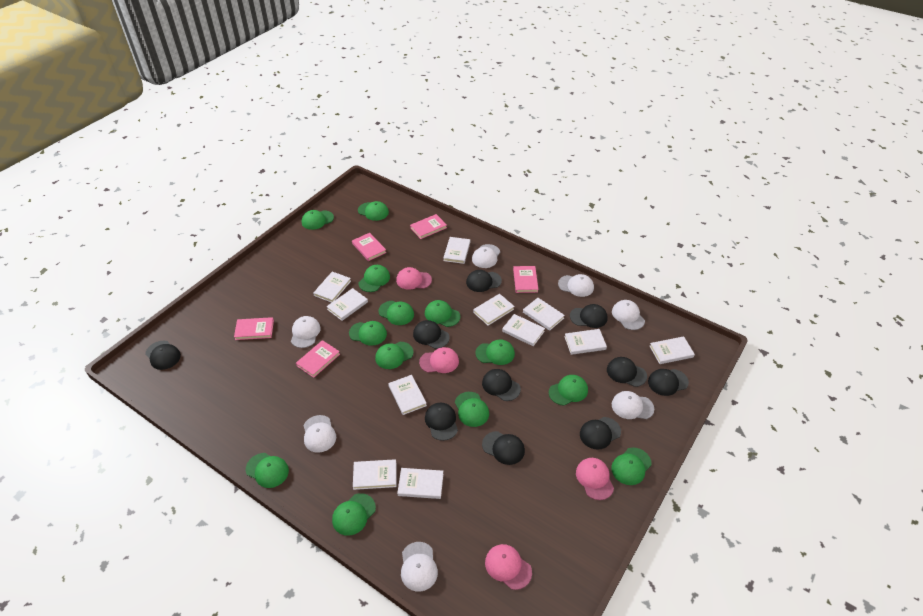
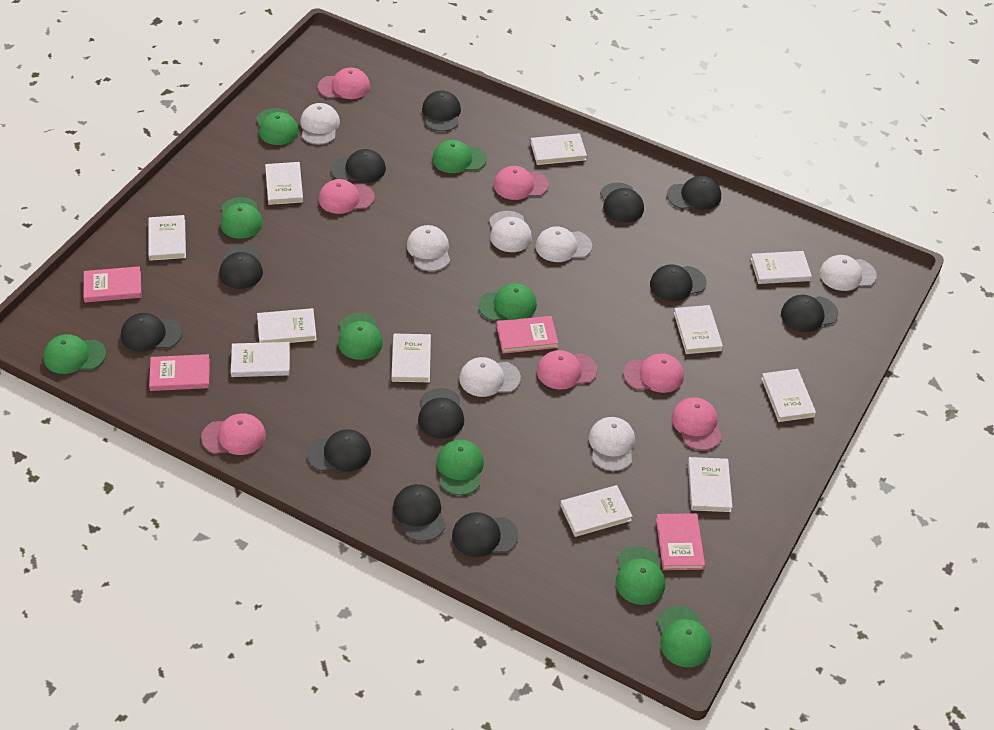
black cap: [145,341,181,370] [413,320,450,349] [425,403,458,441] [466,270,502,292] [482,369,521,401] [482,431,525,465] [570,304,607,328] [580,417,621,450] [607,357,647,387] [648,369,689,396] = 10 -> [121,313,182,352] [219,245,263,289] [307,429,371,472] [331,149,386,183] [393,484,445,542] [418,388,464,439] [422,90,461,132] [452,512,518,557] [600,183,644,223] [650,264,707,301] [667,176,721,210] [781,295,838,332] = 12
green cap: [246,453,289,488] [302,210,334,230] [332,493,376,536] [349,321,387,346] [358,201,389,221] [359,265,390,292] [375,342,414,369] [378,301,414,325] [425,300,461,327] [455,392,489,427] [475,339,515,365] [549,375,588,406] [611,447,652,485] = 13 -> [43,334,106,374] [220,197,263,239] [256,108,299,145] [338,313,383,360] [432,140,487,173] [436,440,484,495] [478,283,537,321] [616,546,665,605] [657,606,711,667] = 9
pink book: [234,317,274,340] [296,340,340,378] [352,233,386,261] [410,214,447,239] [513,266,538,293] = 5 -> [84,266,141,302] [149,354,210,391] [497,316,558,354] [656,513,705,570] = 4
pink cap: [396,267,432,290] [419,347,459,373] [485,544,532,590] [576,458,614,500] = 4 -> [201,413,266,455] [318,68,370,99] [319,179,375,214] [494,166,549,200] [537,350,597,389] [623,353,684,393] [672,397,722,450] = 7

